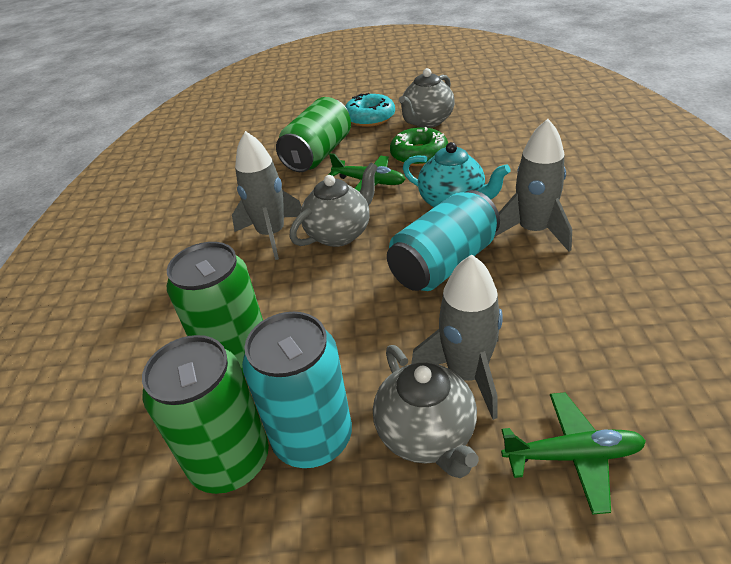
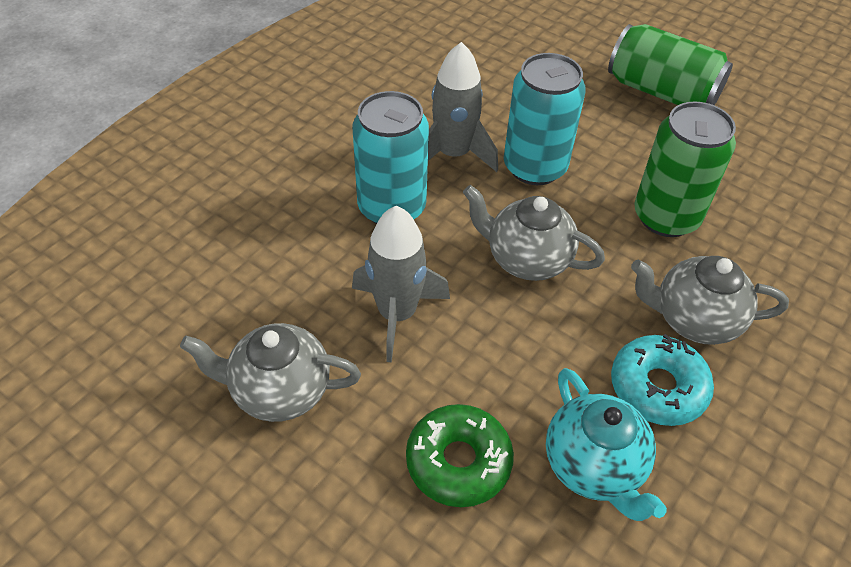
green can: [142,335,269,494] [167,242,263,377] [276,97,351,172] = 3 -> [608,24,733,105] [634,102,736,237] = 2
green plane: [328,153,406,192] [501,392,646,515] = 2 -> none = 0
grey rocket: [232,131,301,260] [411,255,503,420] [494,119,572,251] = 3 -> [352,206,450,362] [428,42,498,172] = 2

